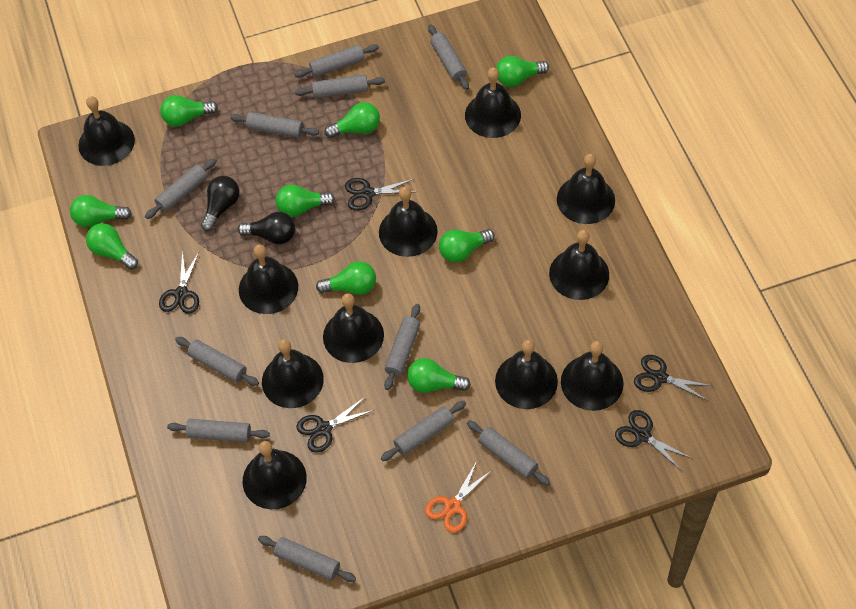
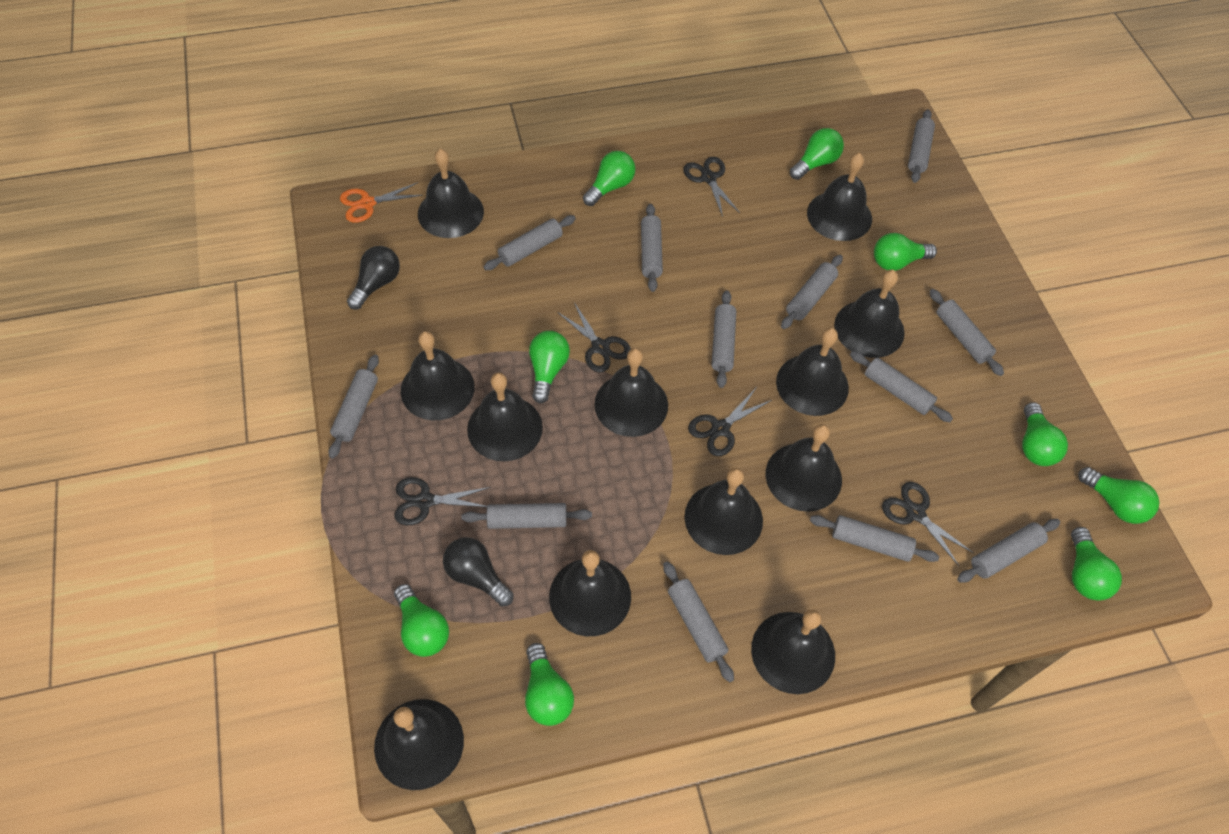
black bell: [78,96,135,166] [239,245,298,314] [243,441,307,509] [262,339,324,408] [323,293,384,363] [379,187,438,257] [465,68,521,138] [495,340,558,409] [549,230,609,300] [557,154,615,224] [561,341,624,411] = 11 -> [374,699,464,790] [401,331,475,420] [418,148,484,238] [467,373,543,461] [549,550,631,636] [594,348,668,437] [684,468,763,555] [751,609,835,694] [766,424,842,512] [776,328,849,416] [807,152,872,241] [834,270,905,358] = 12
grey rolling pin: [145,158,217,219] [167,419,270,442] [175,337,259,386] [230,112,319,138] [258,536,356,582] [294,44,379,78] [295,75,385,99] [381,401,466,461] [384,304,420,390] [428,24,469,90] [467,420,550,486] = 11 -> [329,355,379,458] [461,503,592,529] [484,215,576,270] [641,204,663,292] [663,561,734,682] [712,290,736,388] [781,255,843,329] [810,515,939,562] [850,351,953,422] [908,109,935,183] [929,289,1004,376] [957,519,1060,583] = 12

